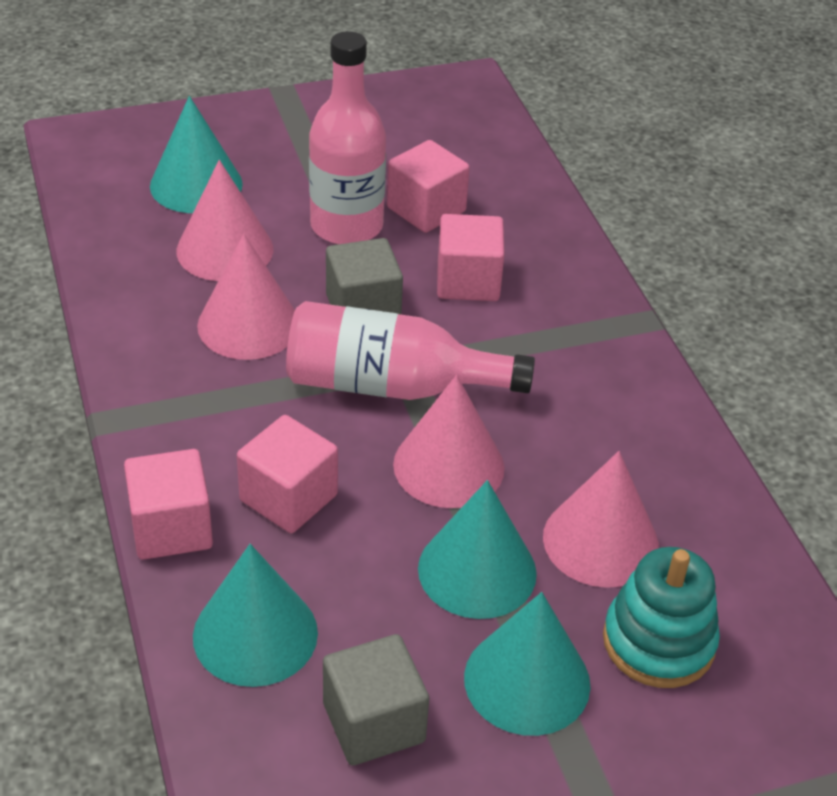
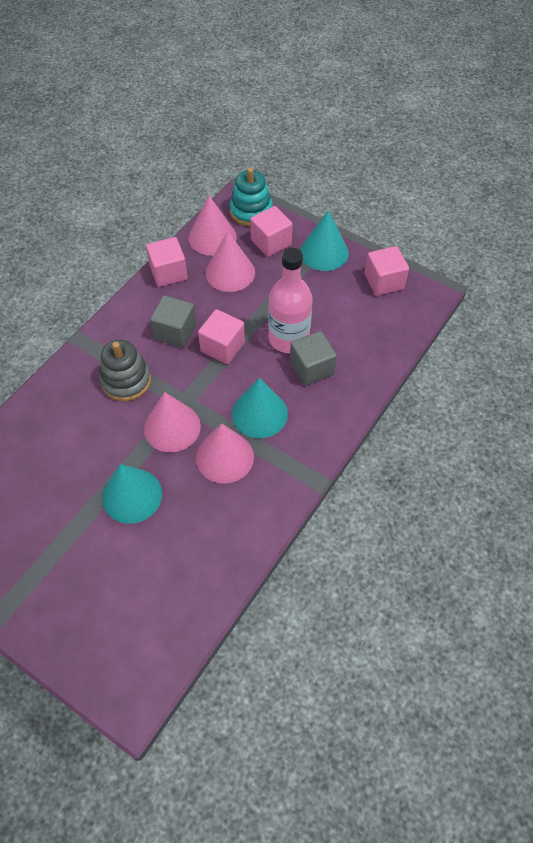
grey stacking toy: none = 0 -> [99,340,151,401] = 1
pink bottle: [286,301,535,400] [309,31,386,244] = 2 -> [268,248,312,353] = 1
turquoise cone: [150,96,243,213] [193,544,318,687] [418,480,537,619] [464,592,590,736] = 4 -> [102,464,162,524] [232,378,288,438] [300,210,349,271] = 3

